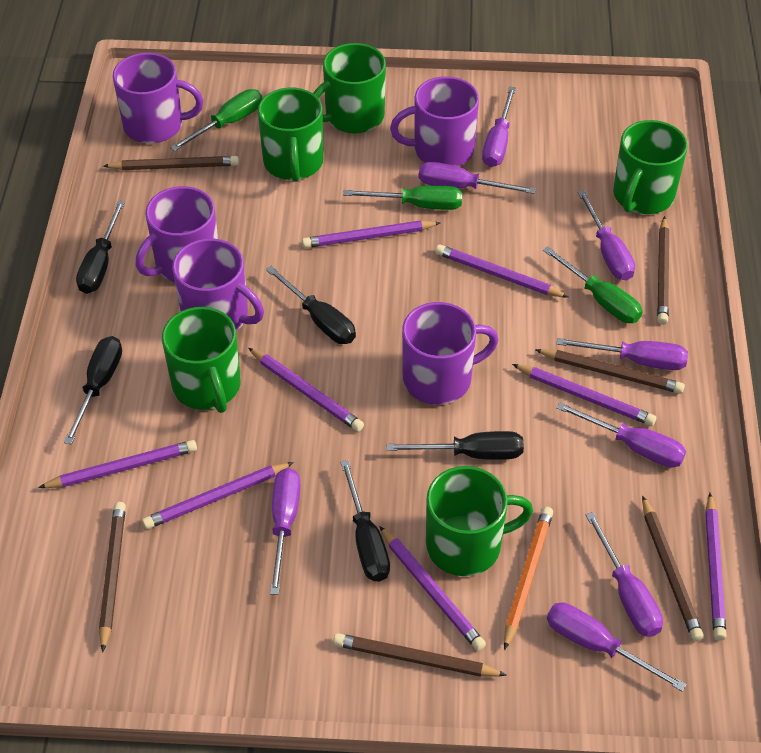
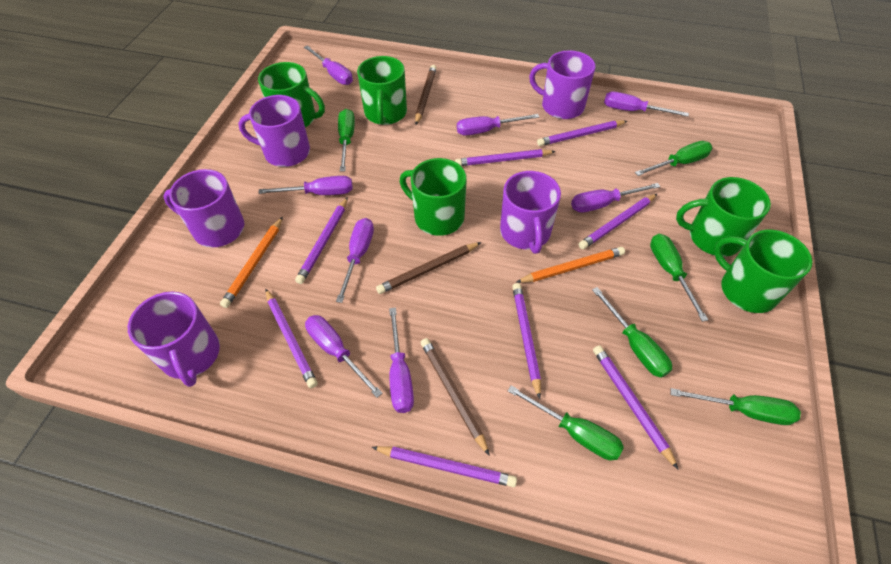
black screwdriver: [64,336,122,445] [76,200,125,294] [266,266,356,344] [340,460,390,581] [386,431,524,460] = 5 -> none = 0
brown pencil: [99,502,126,652] [103,156,239,170] [333,633,507,677] [535,349,685,394] [642,495,704,641] [657,216,669,325] = 6 -> [376,242,481,294] [415,65,437,125] [420,338,490,456] = 3
green screwdriver: [170,89,262,151] [343,185,462,210] [543,247,643,323] = 3 -> [338,109,355,172] [508,385,624,460] [592,287,672,378] [635,141,712,176] [650,234,708,322] [670,388,801,425] = 6
orange pencil: [504,507,553,650] = 1 -> [220,217,283,308] [516,247,625,283] = 2

